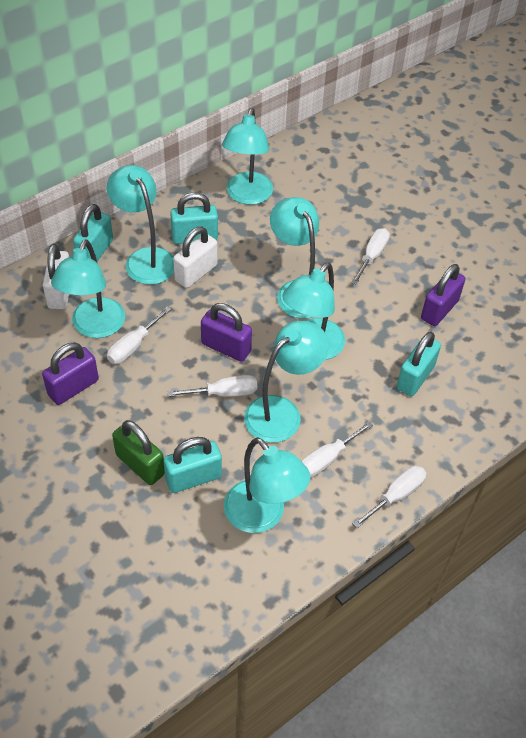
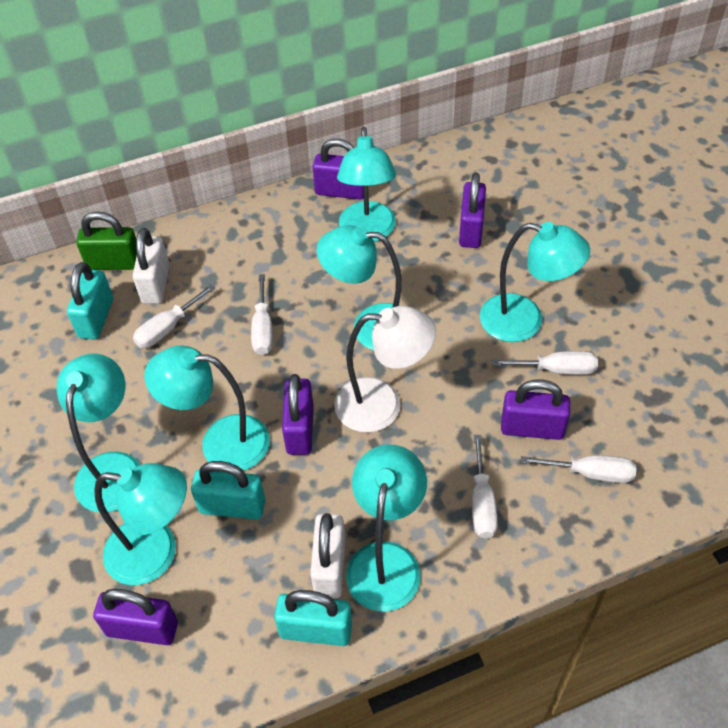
purple padlock: [42,343,99,405] [201,303,252,362] [421,264,465,326] = 3 -> [93,589,178,645] [282,374,314,455] [313,138,364,200] [459,173,486,248] [501,379,570,440] = 5
turquoise padlock: [73,204,113,261] [163,437,222,493] [170,192,218,244] [397,332,441,396] = 4 -> [67,262,113,339] [191,461,265,520] [274,590,352,646] = 3
white lamp: none = 0 -> [334,306,436,433] = 1

